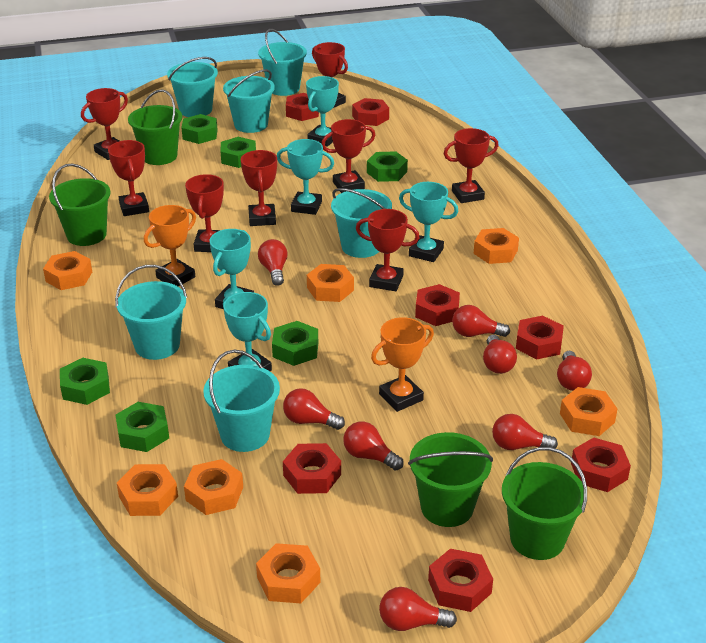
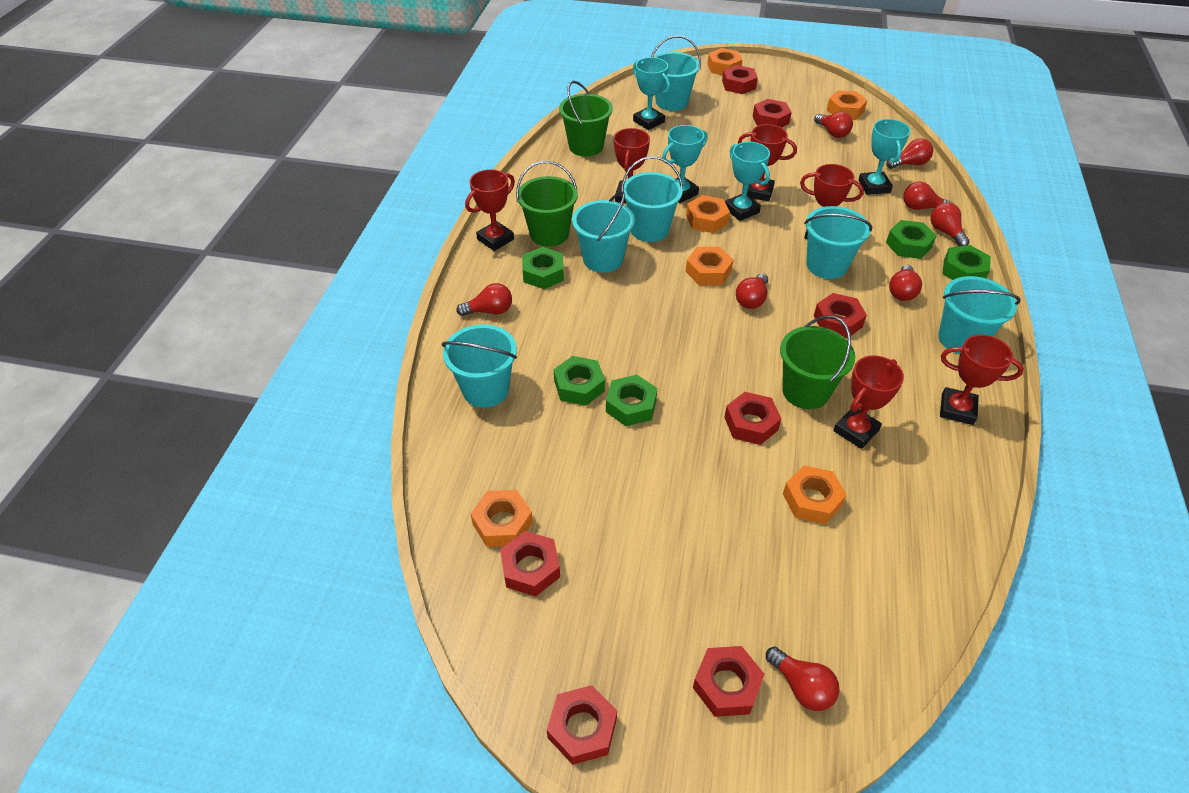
green bucket: [49,164,111,246] [128,89,182,165] [408,432,493,527] [502,447,587,560] = 4 -> [516,161,578,247] [559,81,613,157] [780,315,855,409] = 3
green nut: [60,358,110,405] [115,402,169,452] [181,114,218,144] [220,137,256,168] [272,321,318,366] [367,152,408,182] = 6 -> [523,247,564,289] [554,356,605,406] [606,375,657,426] [886,220,936,259] [942,245,991,280] = 5
orange nut: [43,251,92,290] [117,464,178,516] [184,459,243,515] [256,543,321,603] [307,264,354,302] [474,228,519,264] [560,387,617,436] = 7 -> [470,490,533,547] [686,195,730,233] [686,247,733,285] [707,48,743,75] [783,465,847,524] [827,90,867,120] = 6
orange trophy: [144,205,196,286] [371,317,434,412] = 2 -> none = 0
red trophy: [81,88,128,160] [108,140,149,216] [185,174,224,252] [241,150,277,226] [312,42,348,108] [322,119,376,193] [356,209,420,291] [444,128,499,203] = 8 -> [465,169,515,251] [614,128,650,203] [738,124,797,201] [800,164,864,239] [833,355,904,449] [940,335,1024,425] = 6
turquoise trophy: [210,229,254,309] [223,292,272,371] [277,139,334,215] [306,76,339,147] [399,182,458,262] = 5 -> [633,57,670,130] [662,125,707,203] [725,142,770,221] [858,119,911,195] = 4

